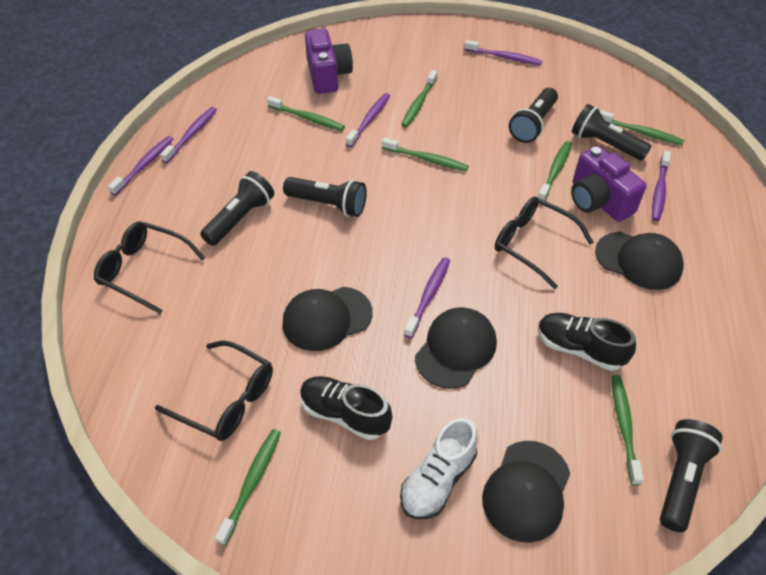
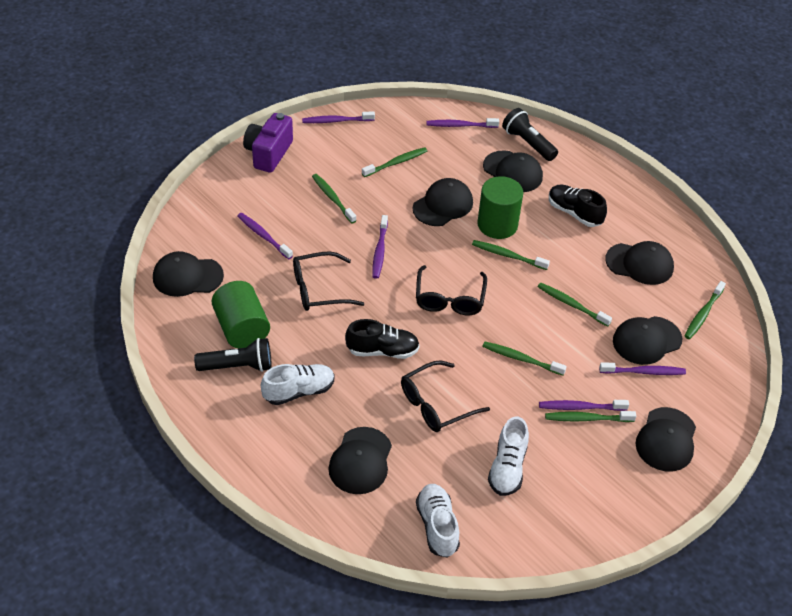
black cap: [282,287,372,351] [415,307,497,389] [482,441,570,543] [595,232,684,290] = 4 -> [153,251,224,297] [328,427,392,494] [413,178,473,226] [483,150,543,192] [605,241,674,285] [613,316,683,365] [636,407,696,471] = 7
black flashlight: [200,171,274,246] [283,177,367,217] [509,88,558,143] [572,104,652,161] [660,419,722,532] = 5 -> [194,338,272,372] [502,108,558,161] = 2
green cylinder: none = 0 -> [212,281,270,348] [477,176,523,239] = 2
purple camera: [305,29,353,94] [571,146,646,222] = 2 -> [243,113,293,173] = 1
white shoe: [400,418,478,519] = 1 -> [261,364,334,405] [416,484,460,558] [488,417,529,496] = 3

